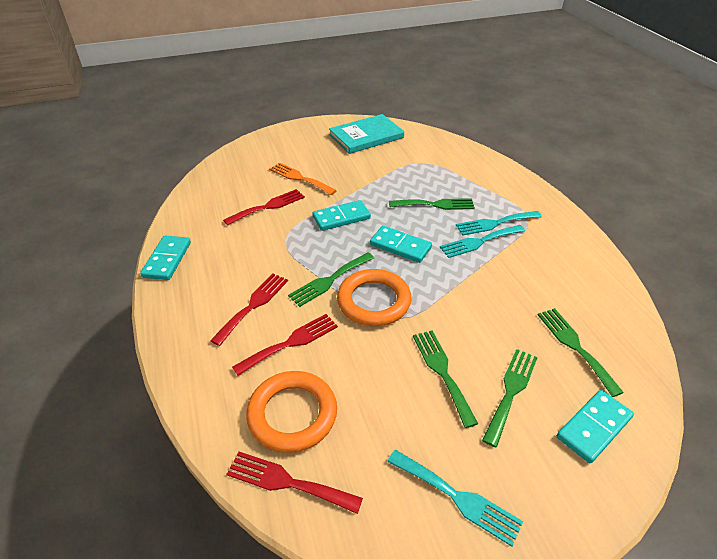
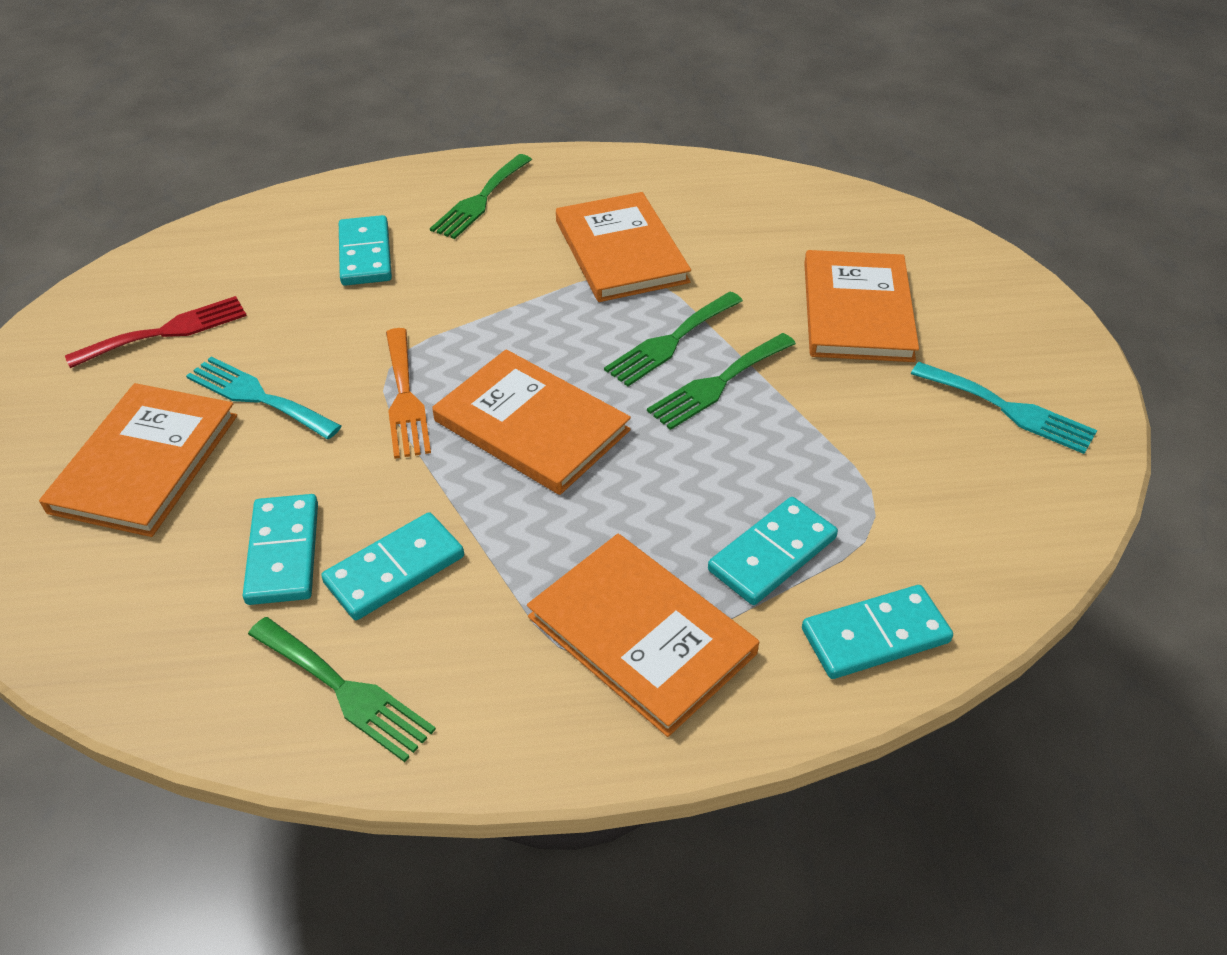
green fork: [288,252,374,307] [389,198,475,210] [413,330,478,428] [482,349,538,447] [538,308,624,397] = 5 -> [248,617,436,762] [430,154,532,239] [604,292,743,386] [647,333,796,430] = 4
orange book: none = 0 -> [39,383,237,537] [432,349,631,495] [527,534,759,737] [556,192,691,302] [804,250,919,362] = 5
orange ring: [246,371,337,453] [337,269,412,326] = 2 -> none = 0
red fork: [210,273,288,346] [223,189,305,225] [226,452,363,514] [232,314,338,376] = 4 -> [65,296,247,368] = 1
turquoise book: [329,114,404,154] = 1 -> none = 0
turquoise domino: [140,236,191,280] [313,200,371,231] [370,226,432,263] [557,390,634,464] = 4 -> [243,494,318,605] [321,512,464,620] [339,215,392,286] [708,497,838,605] [802,585,953,679] = 5
turquoise fork: [387,450,523,547] [440,225,525,258] [456,211,542,236] = 3 -> [186,356,342,439] [911,362,1097,454] = 2

